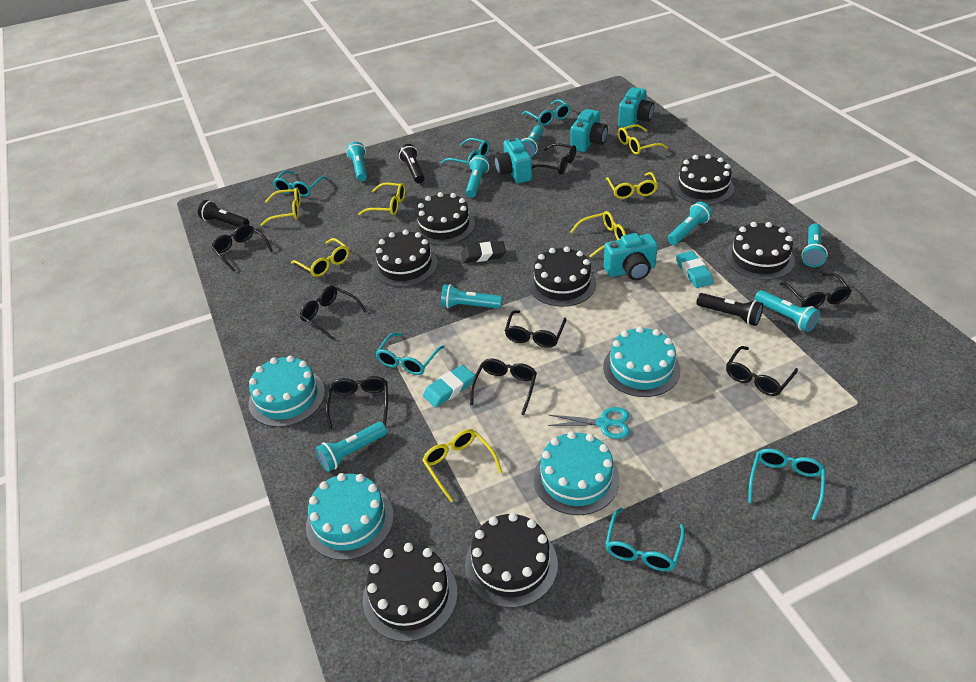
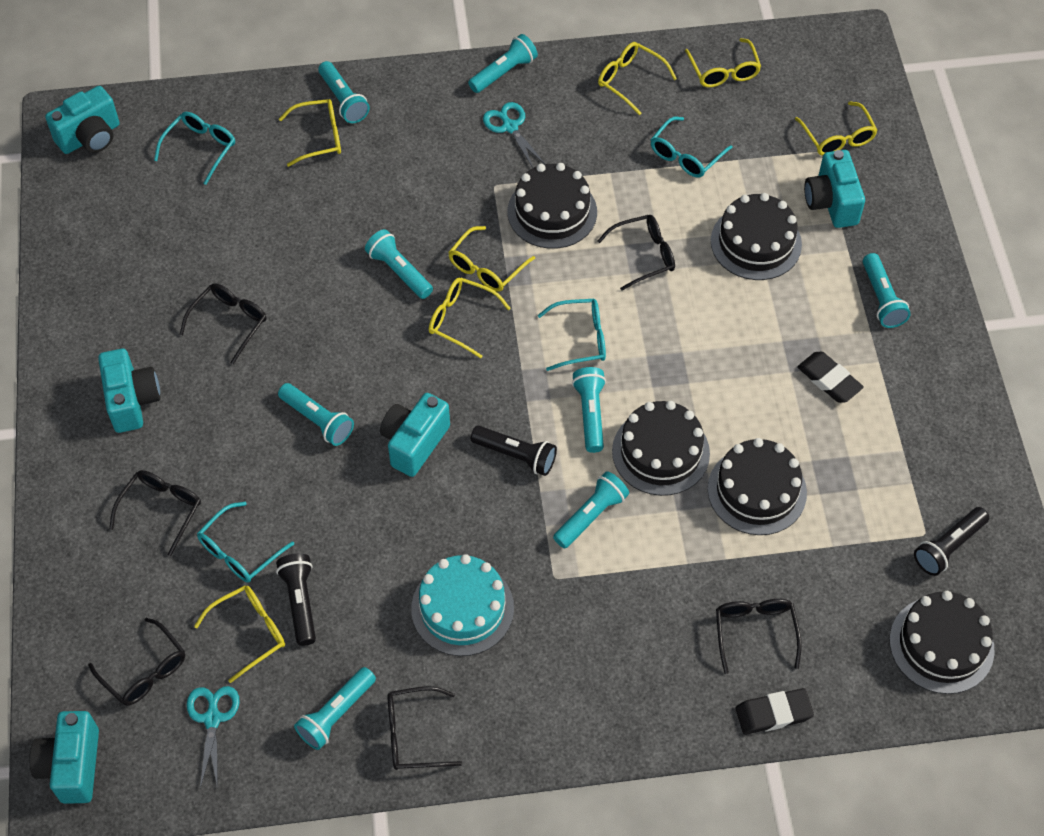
black cake: [363,543,458,642] [373,230,438,287] [414,192,475,245] [465,513,558,608] [529,246,596,307] [673,154,734,205] [725,222,795,280] = 7 -> [508,163,597,249] [612,401,710,496] [708,438,807,535] [711,193,802,280] [890,591,994,694] = 5
black eraser: [461,241,506,263] = 1 -> [735,688,814,735] [797,352,864,403] = 2
black glasses: [211,224,273,272] [299,286,367,340] [326,376,388,430] [470,358,537,415] [505,310,567,348] [532,143,576,175] [726,346,798,396] [780,273,852,308] = 8 -> [88,618,185,706] [109,470,201,556] [180,283,267,364] [387,686,462,770] [597,215,675,291] [716,599,802,674] = 6
turquoise cake: [249,356,325,427] [306,473,394,560] [534,431,620,515] [603,326,680,397] = 4 -> [411,554,514,656] = 1
turquoise camera: [495,137,532,183] [570,109,608,152] [604,233,658,280] [618,87,654,129] = 4 -> [30,711,99,804] [45,86,120,154] [98,349,160,433] [380,393,450,477] [804,150,865,228] = 5
turquoise eraser: [423,365,475,408] [676,251,714,288] = 2 -> none = 0
turquoise glasses: [273,170,328,197] [375,333,445,375] [441,138,490,169] [522,99,571,126] [605,508,685,571] [748,449,826,520] = 6 -> [154,112,235,185] [197,502,294,583] [538,299,606,371] [651,116,733,178] = 4
turquoise scissors: [548,407,630,439] = 1 -> [187,686,240,789] [483,102,545,168] = 2

